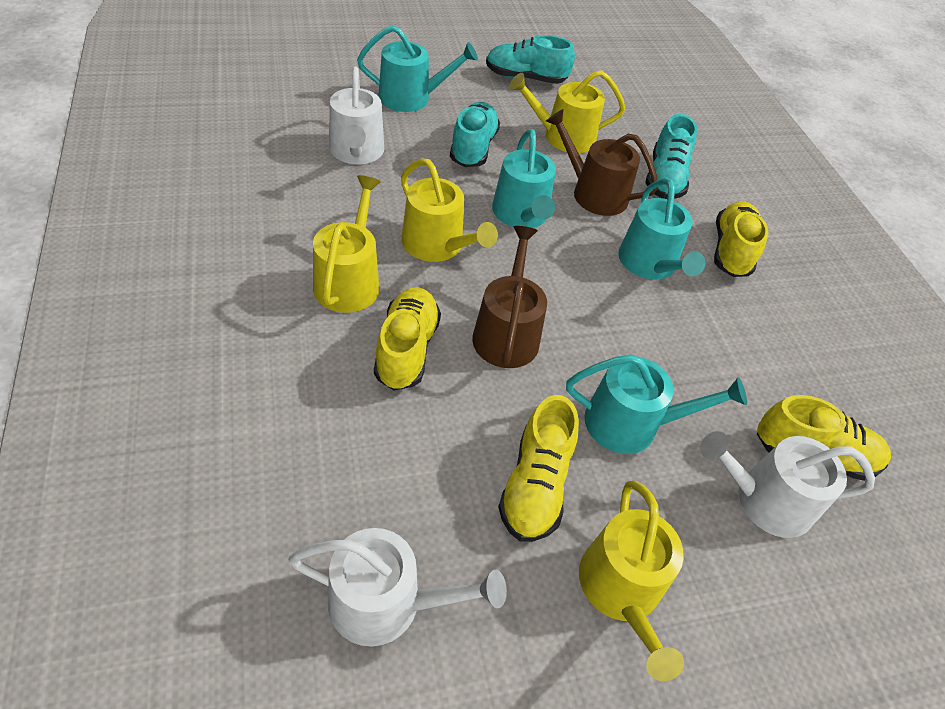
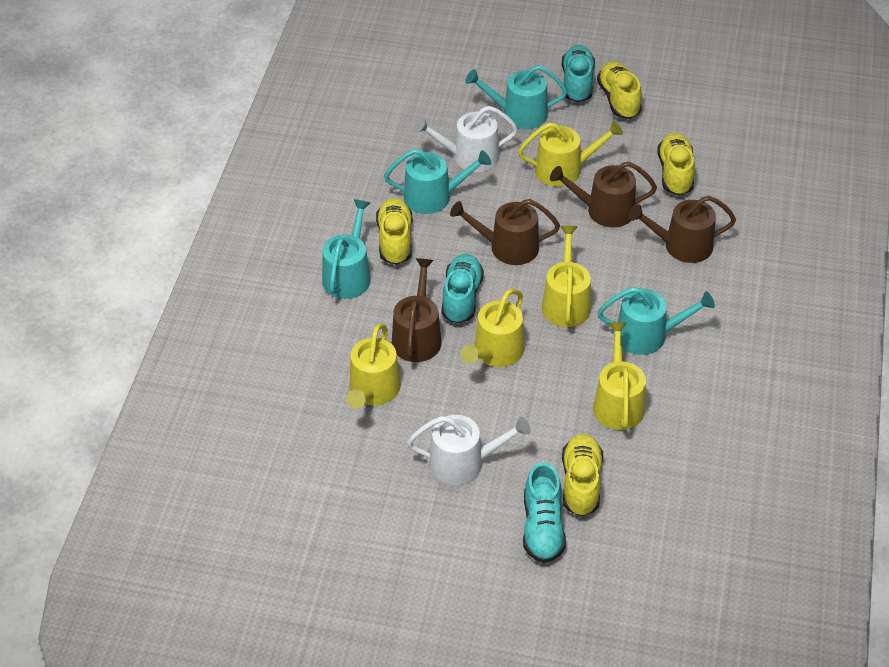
brown watering can: [472,226,547,368] [546,109,658,216] = 2 -> [392,258,441,362] [450,199,560,265] [550,162,657,228] [629,196,736,263] = 4
white watering can: [288,528,507,647] [329,67,384,164] [700,431,875,538] = 3 -> [407,415,531,485] [414,106,518,172] = 2
yellow watering can: [313,175,381,313] [401,158,498,262] [509,70,625,153] [579,481,684,681] = 4 -> [347,324,401,409] [461,289,524,367] [518,121,623,187] [542,225,591,327] [593,323,646,430] = 5

